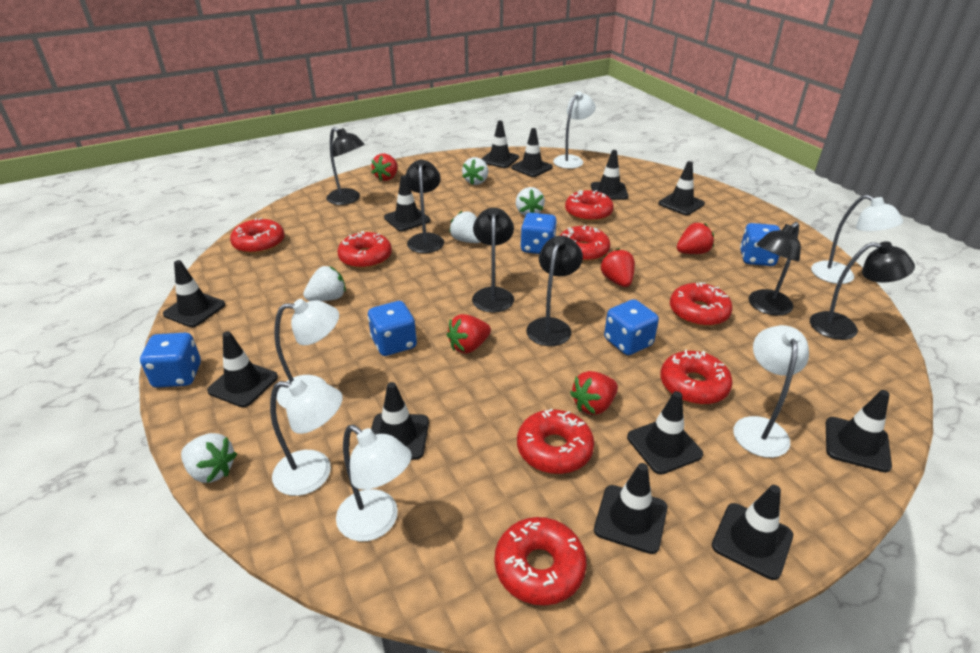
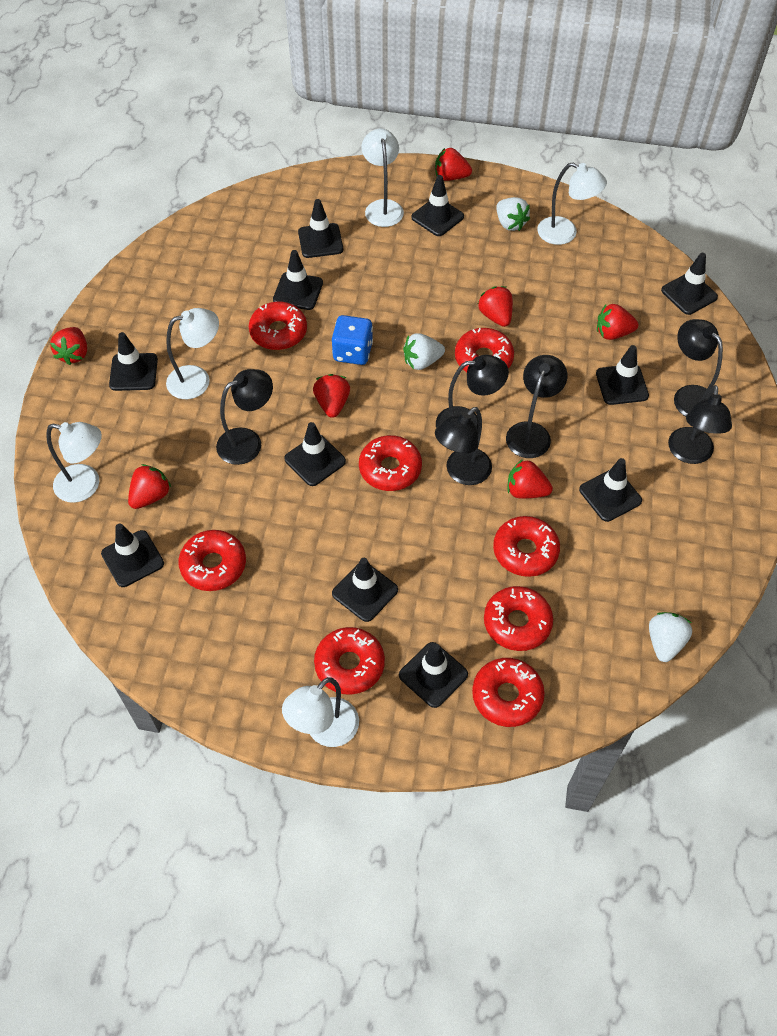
black traffic cone: [163,260,225,327] [207,331,278,407] [371,382,429,460] [384,176,431,231] [481,120,519,168] [511,128,553,177] [591,150,628,200] [594,463,667,554] [627,391,703,475] [658,161,705,215] [712,485,793,580] [826,390,892,472] = 12 -> [101,524,164,587] [109,332,158,391] [273,250,323,310] [284,422,346,486] [298,199,343,258] [332,558,398,622] [399,642,468,708] [411,175,464,236] [579,458,642,522] [596,345,649,405] [661,253,718,315] = 11
blue dice: [140,333,201,388] [368,301,417,356] [520,213,557,254] [604,299,659,355] [740,223,780,266] = 5 -> [332,315,373,365] = 1
red strawberry: [371,154,398,181] [447,314,491,354] [570,371,618,415] [600,248,635,287] [677,223,714,254] = 5 -> [50,327,87,365] [128,464,171,509] [313,374,350,418] [435,148,472,181] [478,286,513,327] [507,459,553,499] [597,304,638,340] = 7
white lamp: [270,379,343,496] [274,299,339,409] [336,425,412,541] [553,92,596,169] [733,325,809,458] [811,195,903,284] = 6 -> [46,422,102,503] [166,308,219,399] [282,677,359,747] [362,129,404,227] [537,162,607,245] = 5
white strawberry: [181,433,237,483] [303,266,346,301] [449,211,480,243] [462,157,488,185] [516,187,545,216] = 5 -> [403,333,445,370] [496,197,530,231] [649,612,692,662] = 3

